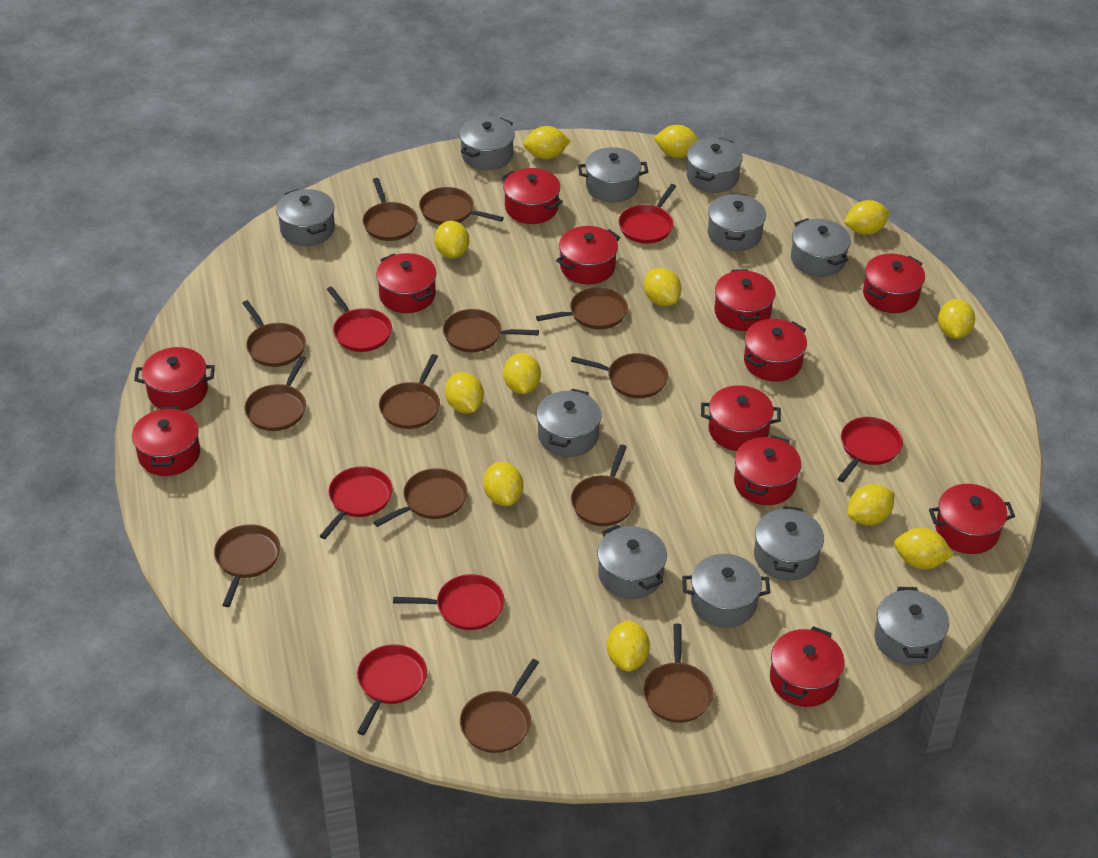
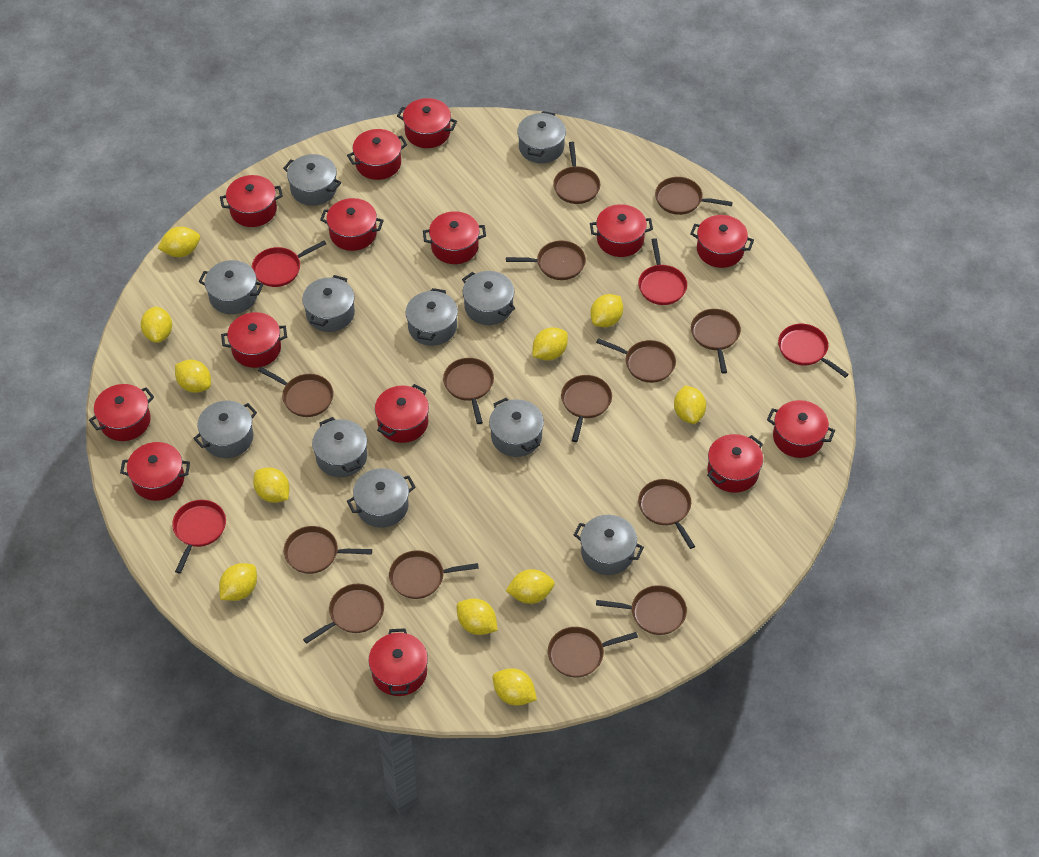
brown pan: [214,524,280,607] [242,300,306,367] [244,356,306,431] [363,178,418,241] [374,468,467,527] [379,354,440,429] [419,187,504,225] [443,309,539,352] [460,659,539,753] [536,287,628,329] [571,353,668,398] [571,445,635,526] [643,624,714,723] = 13 -> [258,367,334,417] [284,526,372,574] [303,584,384,644] [389,550,479,599] [443,358,494,424] [506,241,586,280] [548,627,638,677] [553,142,600,204] [561,375,612,442] [596,338,676,383] [596,585,687,635] [638,479,695,549] [655,177,733,215] [691,309,741,374] = 14
red pan: [320,466,393,539] [327,287,392,352] [357,644,427,735] [393,574,505,630] [619,184,676,244] [837,417,903,482] = 6 -> [172,500,226,573] [252,241,326,287] [638,238,687,305] [778,324,849,378] = 4
red pot: [132,407,200,476] [134,347,215,411] [376,253,437,313] [501,168,563,224] [556,226,620,284] [701,385,781,451] [714,269,776,331] [734,435,801,505] [744,319,807,382] [770,626,845,707] [863,253,925,313] [929,484,1015,554] = 12 -> [89,384,154,441] [120,442,190,501] [220,175,283,227] [221,312,287,368] [320,198,384,251] [347,129,407,180] [368,628,428,696] [375,384,429,443] [397,98,457,148] [423,211,486,264] [590,204,653,257] [690,215,754,268] [707,434,763,493] [767,400,835,458] = 14
yellow lemon: [434,221,469,259] [445,372,484,413] [483,462,523,506] [503,353,541,394] [523,126,571,159] [607,620,650,672] [644,268,682,306] [654,125,699,158] [844,200,890,235] [848,484,895,525] [894,528,954,569] [938,299,975,339] = 12 -> [140,306,172,343] [158,227,200,257] [175,360,211,393] [219,563,257,601] [253,467,290,503] [457,598,498,635] [493,668,537,706] [506,569,555,604] [532,327,568,360] [590,294,623,327] [674,385,706,424] = 11

